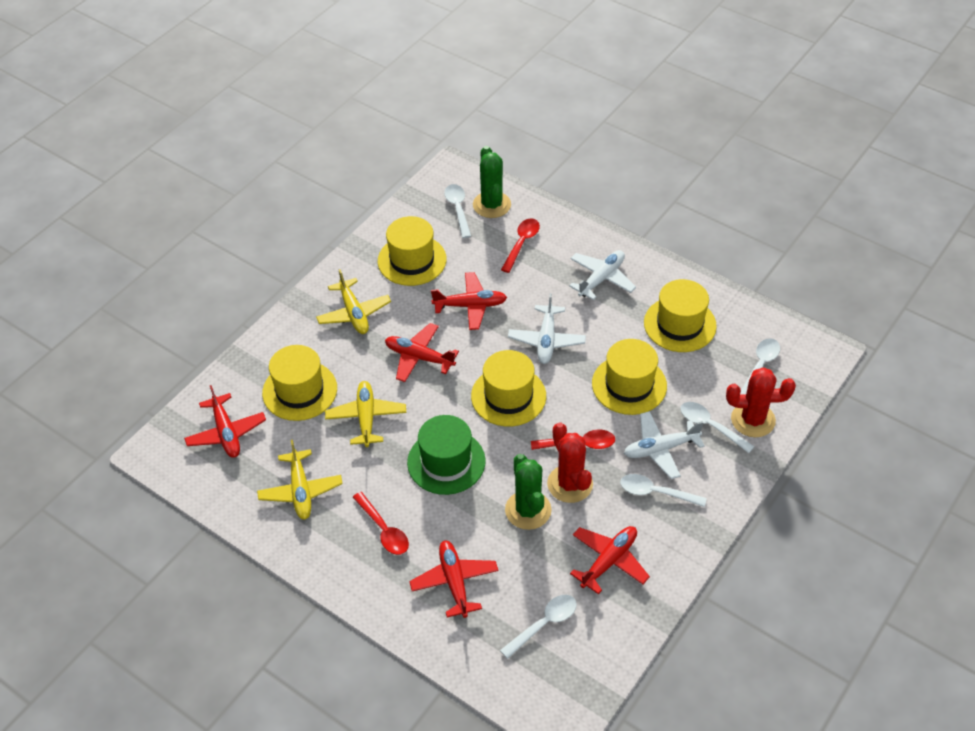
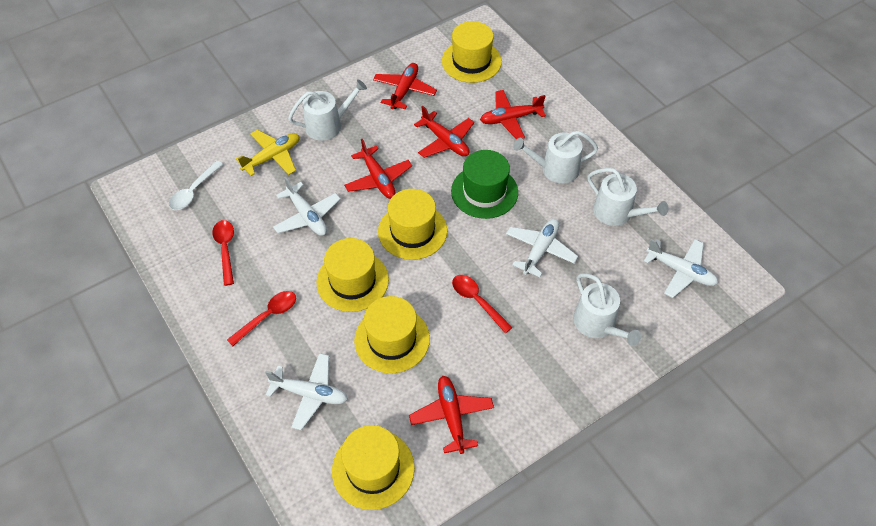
green cactus: [473,146,511,218] [505,454,551,530] = 2 -> none = 0
red cactus: [547,422,593,503] [726,367,796,437] = 2 -> none = 0
white plane: [508,293,586,364] [569,250,636,300] [624,411,705,479] = 3 -> [265,353,348,430] [273,177,341,236] [506,219,578,277] [644,239,718,298] = 4
white spoon: [444,184,471,238] [500,595,577,659] [620,474,707,507] [680,402,755,453] [740,338,780,395] = 5 -> [169,161,223,210] = 1
white watering can: none = 0 -> [288,79,367,141] [513,131,598,184] [573,273,641,346] [588,168,668,226] = 4
yellow plane: [257,440,343,520] [316,269,391,334] [325,381,406,447] = 3 -> [236,130,300,176] = 1

